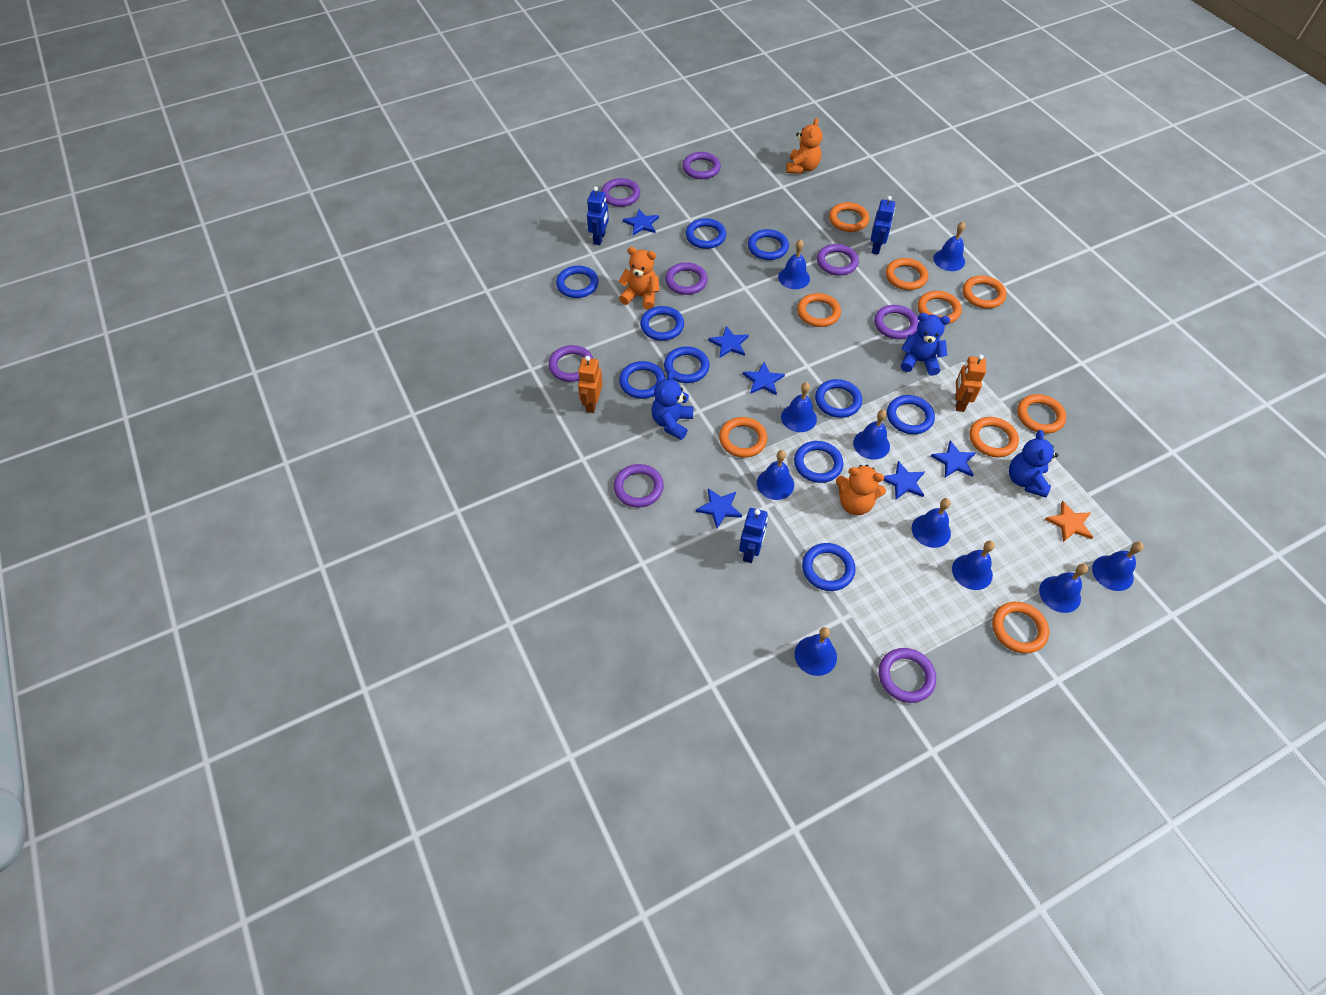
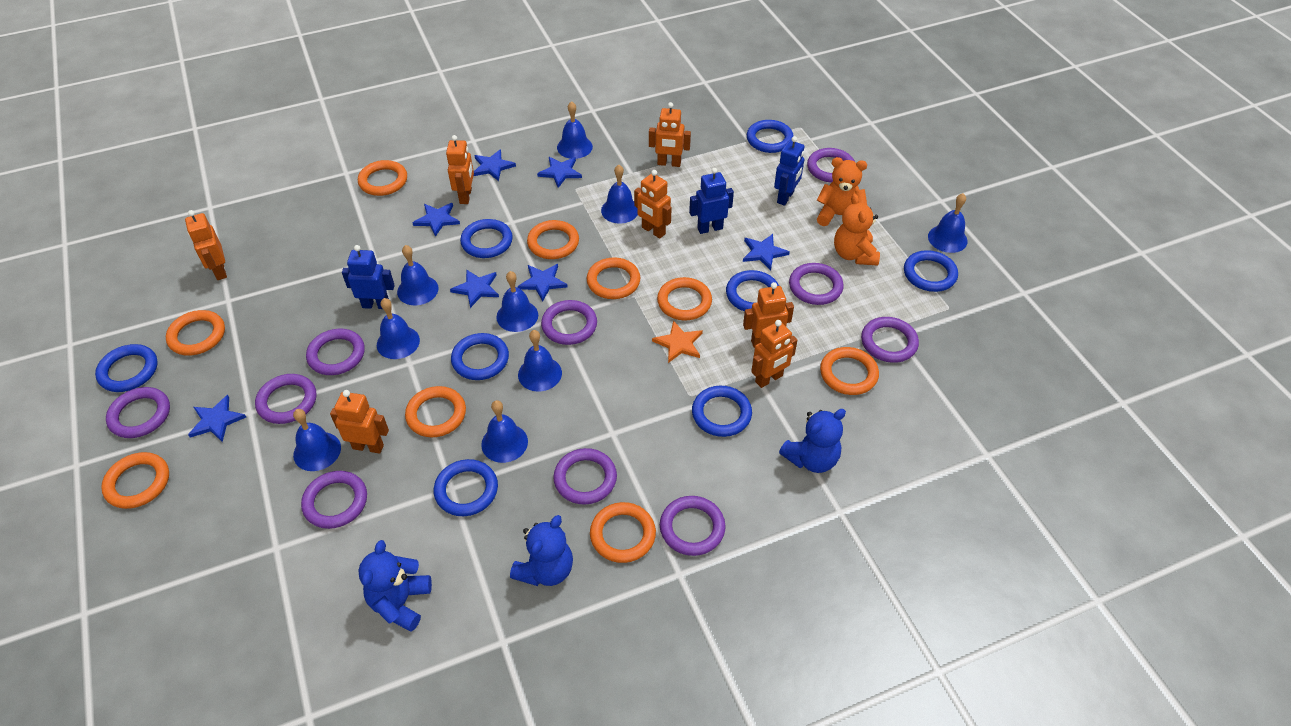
blue bell: [757,450,794,500] [778,239,810,289] [781,382,817,432] [795,627,837,676] [853,409,890,460] [912,498,951,548] [933,222,966,271] [952,541,995,590] [1039,564,1088,613] [1092,542,1144,591] = 10 -> [293,409,341,471] [377,298,420,359] [397,245,438,306] [481,400,528,463] [496,271,538,332] [518,330,562,392] [557,101,593,159] [601,165,638,224] [928,193,968,253] = 9
blue ring: [556,266,599,298] [619,361,665,399] [640,306,684,341] [664,347,709,383] [686,218,726,249] [748,229,789,260] [794,441,843,483] [802,543,855,591] [815,379,862,418] [887,395,935,434] = 10 -> [95,344,158,392] [434,459,498,516] [451,333,509,380] [460,219,513,258] [692,386,752,437] [726,270,779,311] [747,120,793,153] [904,250,958,292] = 8
blue star: [623,209,659,235] [696,488,742,528] [708,326,749,358] [743,362,785,395] [883,461,925,500] [931,440,976,478] = 6 -> [188,395,246,442] [413,203,460,237] [450,269,499,308] [474,149,516,181] [518,264,568,301] [537,157,582,188] [743,234,790,270] = 7
orange robot: [578,356,603,413] [955,354,986,412] = 2 -> [185,210,227,280] [330,390,389,453] [446,135,474,204] [634,170,672,238] [649,102,691,167] [743,282,794,348] [751,320,797,388] = 7
orange teddy bear: [619,247,660,310] [786,118,822,174] [836,465,886,515] = 3 -> [817,157,867,226] [834,194,880,265] = 2
purple ring: [549,345,593,382] [601,178,640,207] [614,464,664,507] [665,262,708,295] [683,152,721,179] [817,244,859,276] [874,305,919,339] [879,648,936,703] = 8 -> [106,387,170,438] [255,374,316,424] [301,471,367,529] [306,329,365,375] [541,300,597,345] [553,448,617,504] [660,496,726,556] [789,263,844,305] [807,148,855,183] [861,317,919,363] = 10

